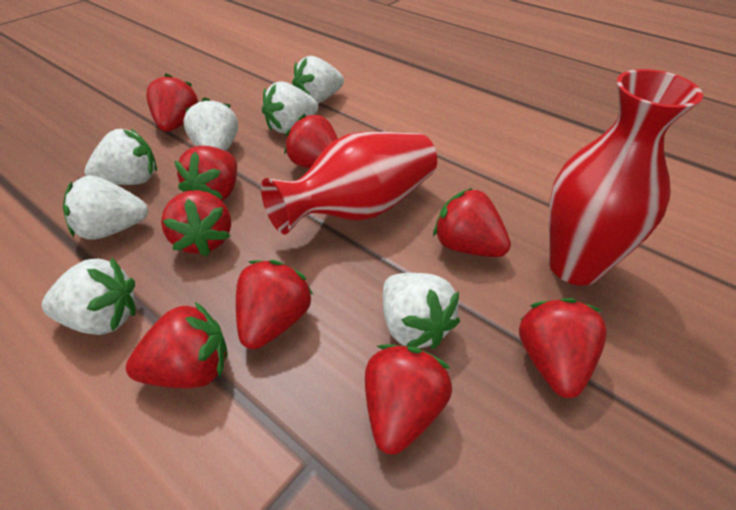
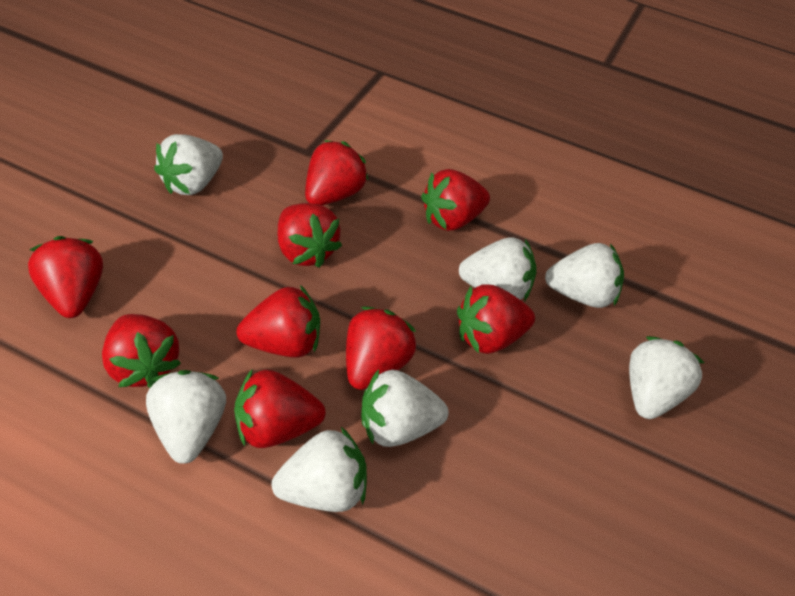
red vase: [261,132,437,235] [549,69,703,286] = 2 -> none = 0

